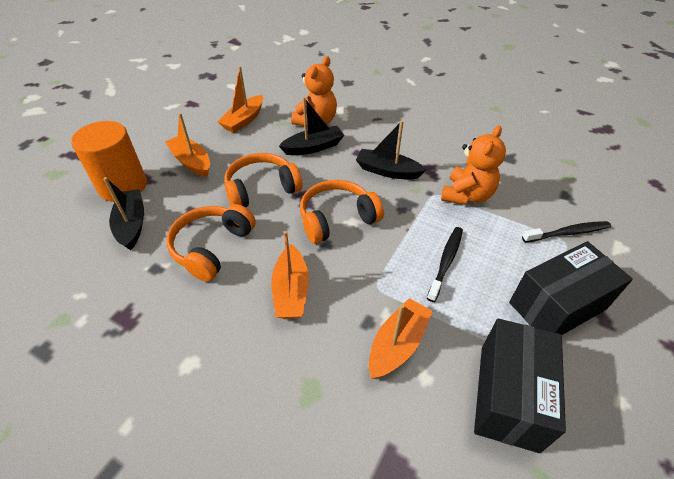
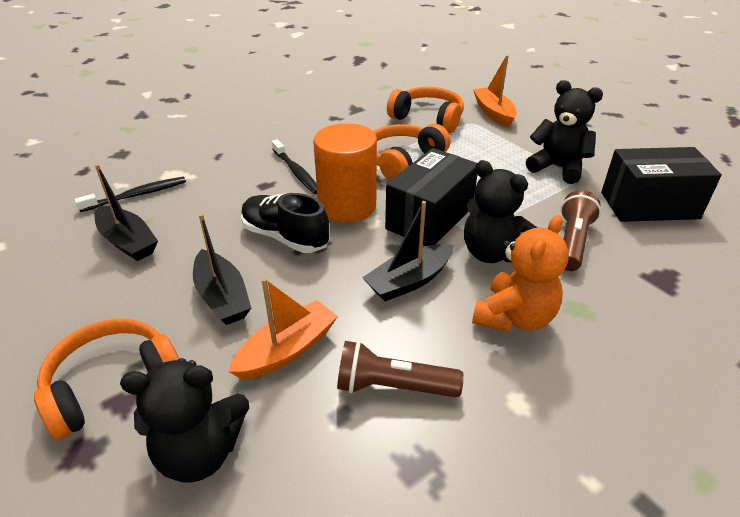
black shoe: none = 0 -> [241,193,329,253] = 1
black teddy bear: none = 0 -> [120,358,249,483] [464,160,537,263] [526,80,603,184] = 3
brown flashlight: none = 0 -> [337,341,464,397] [560,190,601,271] = 2
orange boat: [165,113,210,177] [218,66,263,133] [271,231,309,318] [369,298,432,379] = 4 -> [228,278,338,380] [473,55,517,127] = 2
orange teddy bear: [291,56,337,127] [441,125,506,205] = 2 -> [472,215,569,333] = 1

